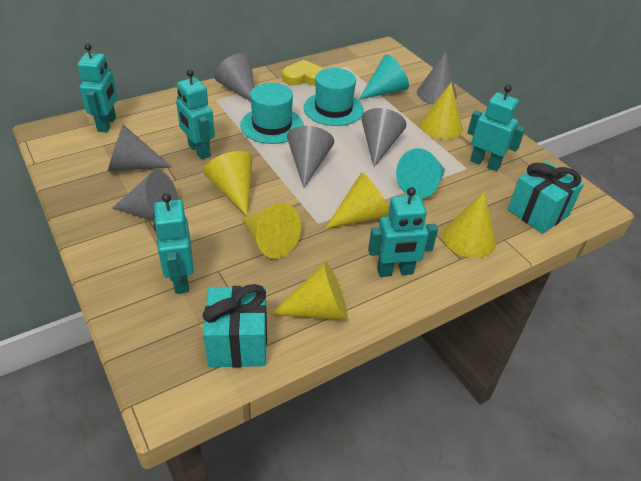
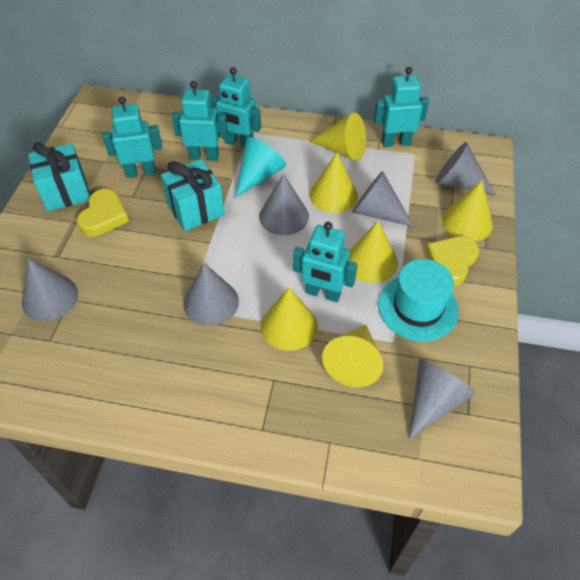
turquoise cone: [359,55,409,100] [396,148,445,199] = 2 -> [235,137,286,198] = 1
turquoise hat: [240,83,304,144] [303,68,364,126] = 2 -> [378,259,459,342] = 1
yellow heart: [282,60,323,86] = 1 -> [77,189,129,237] [426,236,480,286] = 2

